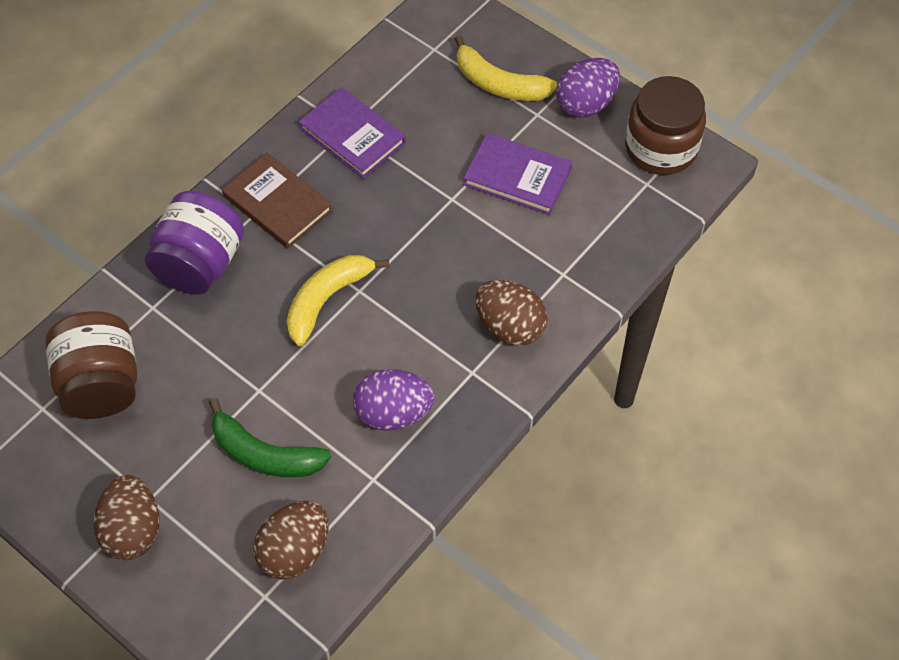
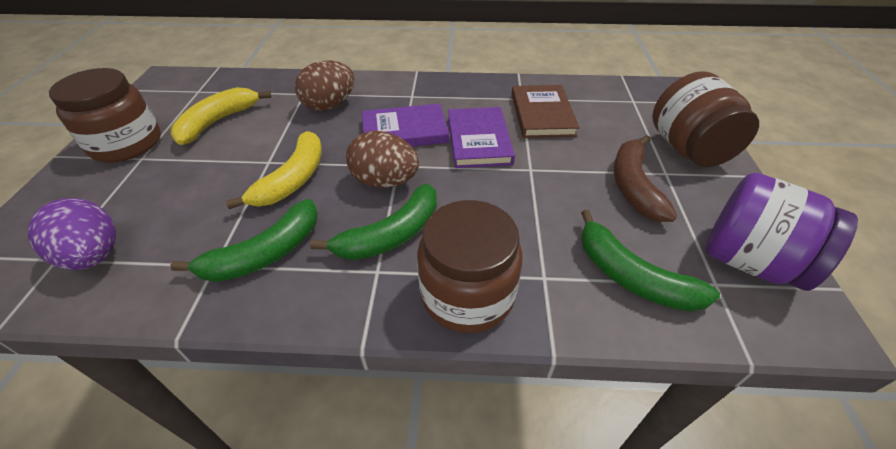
brown banana: none = 0 -> [614,135,677,222] = 1
brown egg: [94,475,159,560] [253,501,329,580] [475,280,548,346] = 3 -> [295,61,354,111] [346,131,419,188] = 2
brown jar: [45,311,137,419] [625,76,706,175] = 2 -> [49,68,161,163] [417,200,522,333] [652,71,759,167] = 3
green banana: [209,398,332,477] = 1 -> [170,199,318,282] [310,183,437,260] [581,210,720,312] = 3
purple egg: [353,369,435,431] [556,58,620,118] = 2 -> [28,198,116,270] = 1

